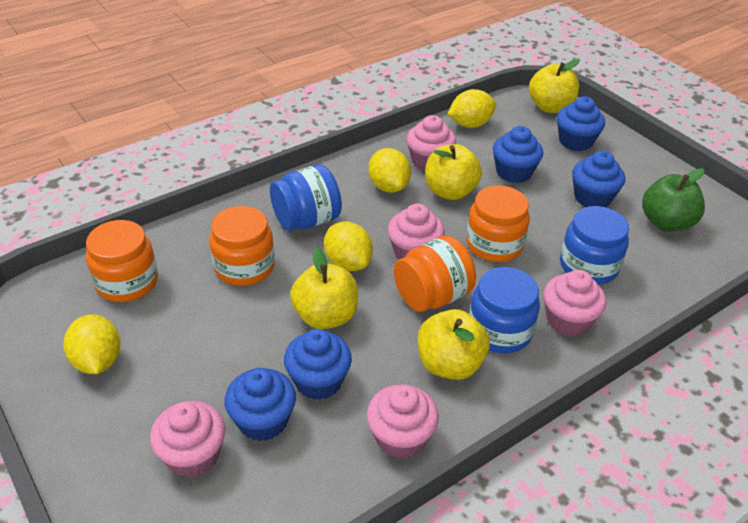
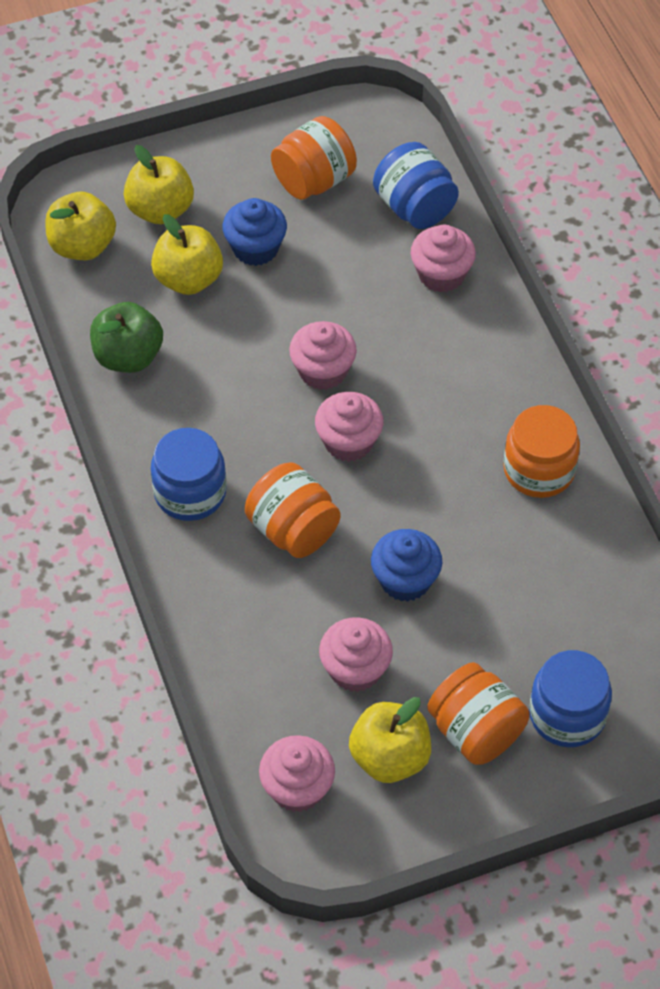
blue cupcake: [224,368,296,441] [284,329,352,400] [493,126,543,183] [557,96,605,151] [572,151,625,207] = 5 -> [223,198,287,266] [371,529,442,602] = 2
yellow lemon: [63,314,121,374] [324,222,373,271] [368,148,411,193] [448,89,496,128] = 4 -> none = 0

